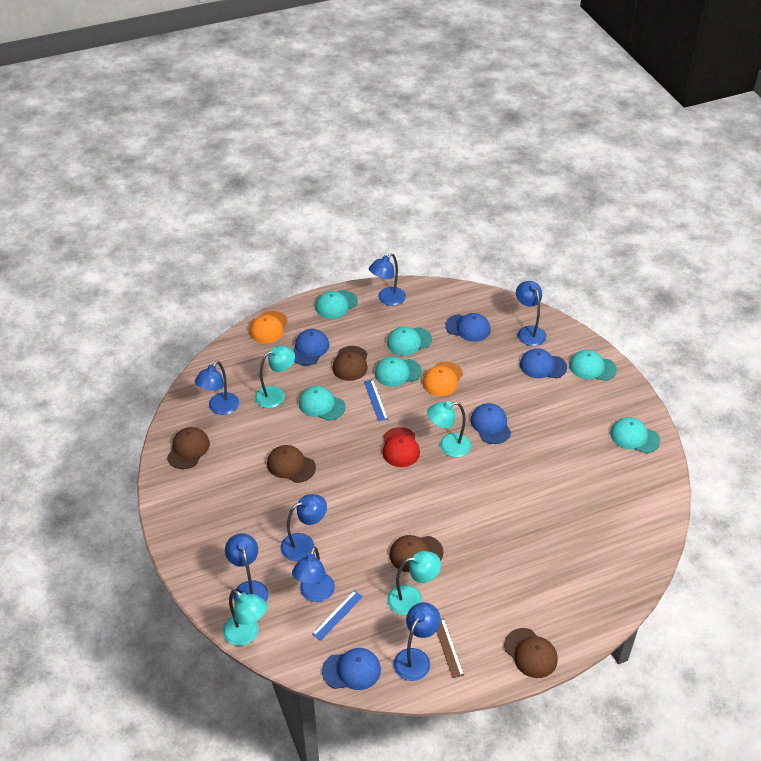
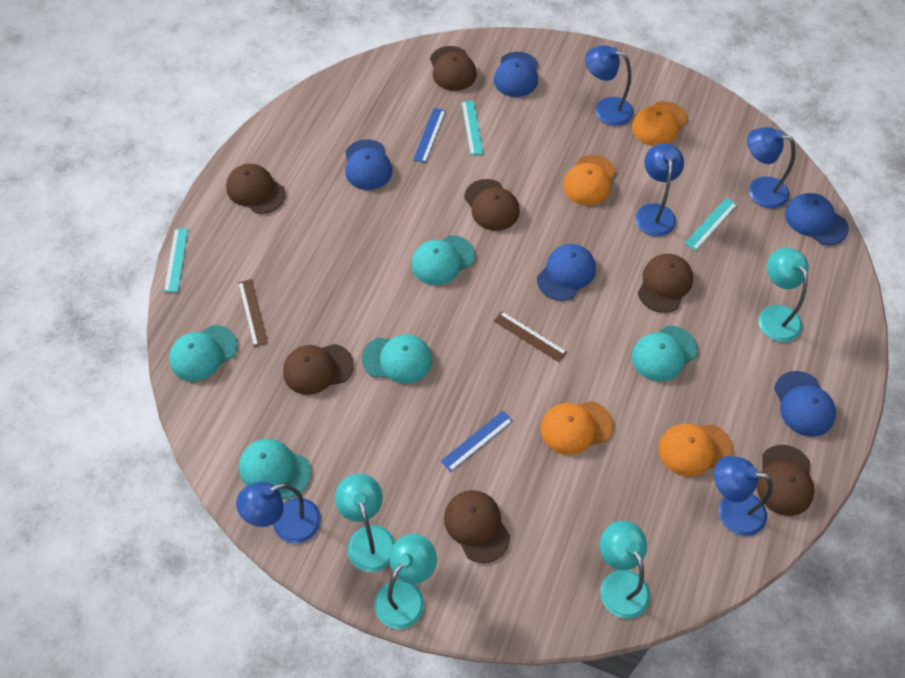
blue lamp: [195,361,239,415] [225,533,269,603] [281,494,327,561] [292,546,335,602] [369,253,406,306] [394,602,441,681] [516,281,546,346] = 7 -> [236,482,321,543] [585,45,634,126] [635,143,684,237] [714,456,773,536] [747,127,796,209] = 5
brown cap: [167,427,210,469] [267,445,316,483] [332,346,367,381] [389,535,443,572] [504,628,558,678] = 5 -> [226,164,286,214] [283,344,354,395] [430,46,477,91] [444,490,510,563] [464,179,520,231] [638,254,693,313] [757,445,815,516] = 7
brown ruler: [437,618,464,678] = 1 -> [238,279,268,347] [494,311,567,362] = 2
orange cap: [250,311,288,343] [422,361,463,396] = 2 -> [541,401,613,455] [563,155,616,205] [632,101,687,146] [659,424,733,476] = 4
red cap: [382,427,420,467] = 1 -> none = 0
turquoise cap: [299,386,346,421] [315,290,358,319] [375,356,422,387] [387,326,432,356] [569,350,617,381] [610,417,660,453] = 6 -> [169,325,238,381] [239,439,311,499] [362,334,432,384] [411,235,475,285] [632,326,698,382] = 5
turquoise ruler: none = 0 -> [164,228,188,292] [461,100,484,155] [684,198,737,251] = 3

